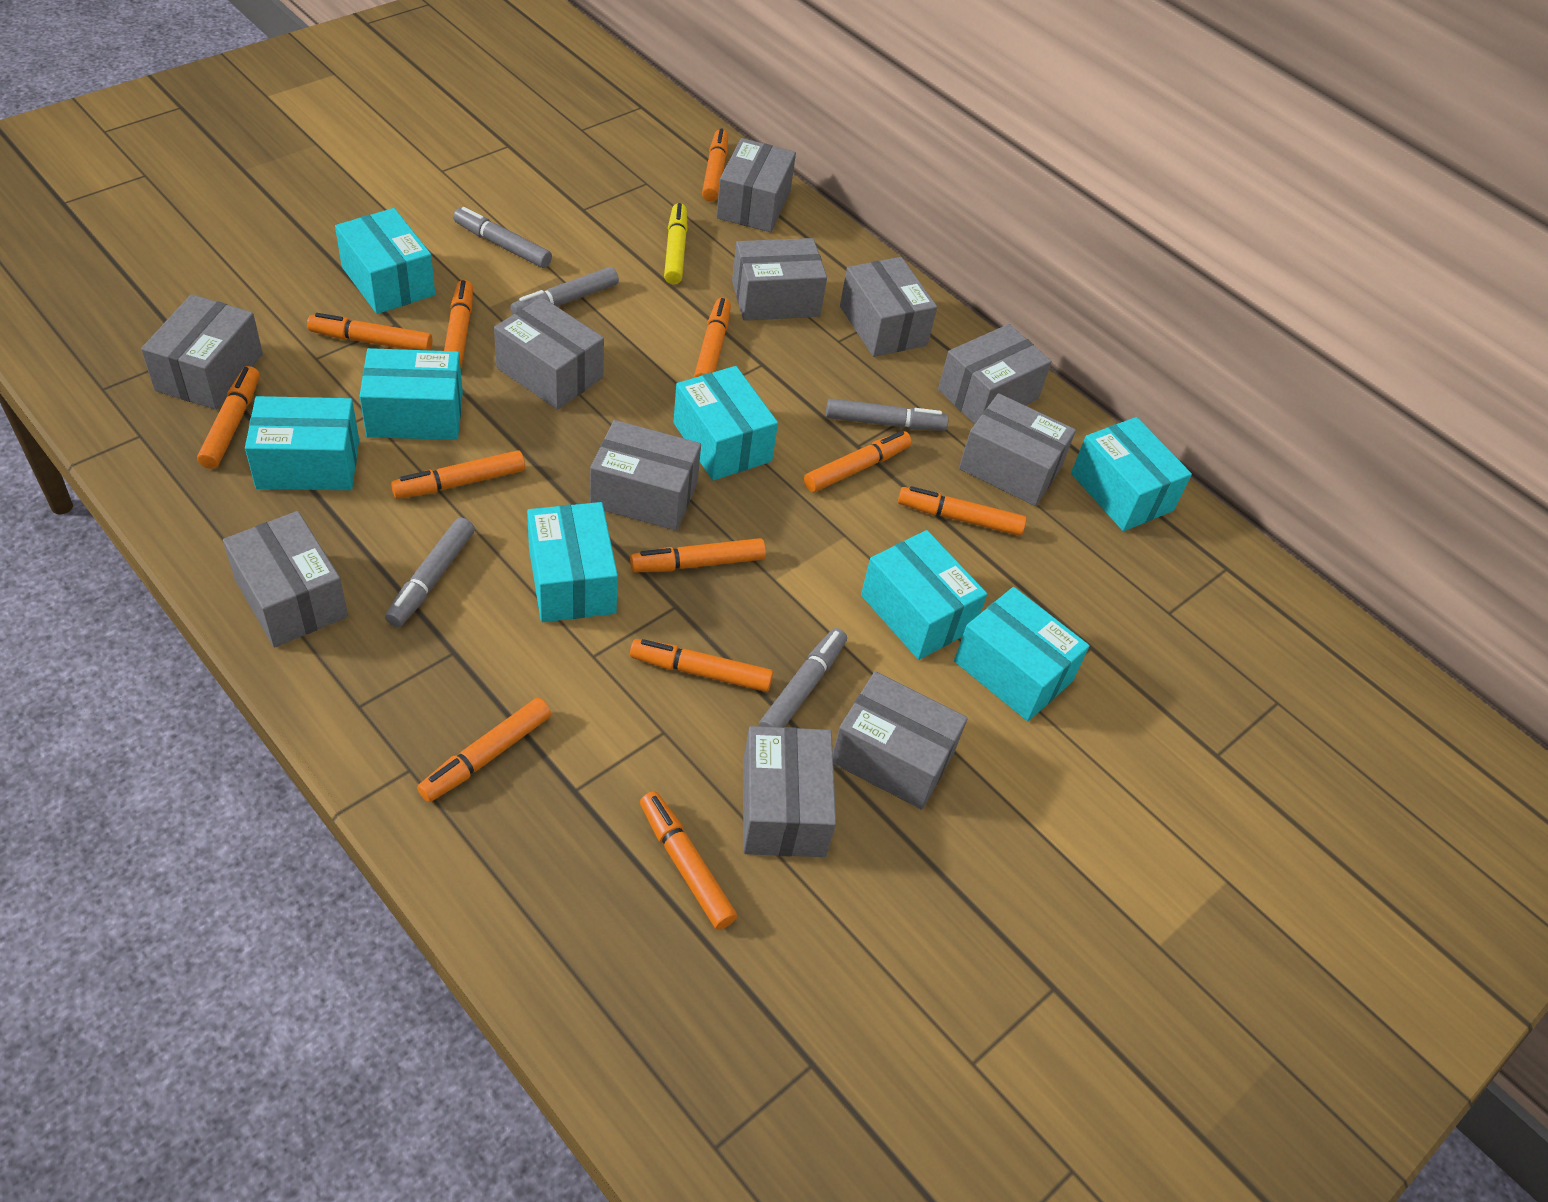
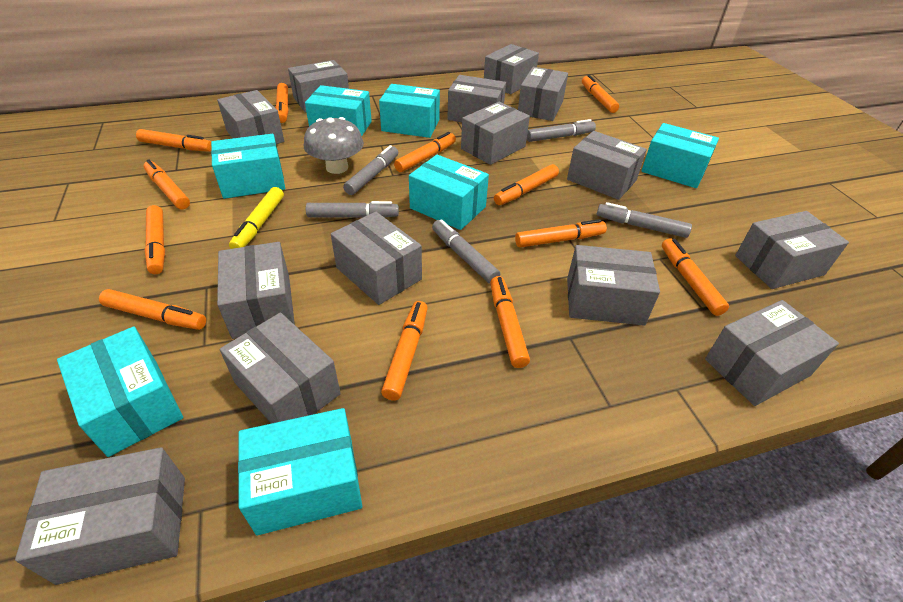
grey box: [141,294,263,410] [223,511,348,647] [494,297,604,410] [590,420,701,531] [716,138,796,232] [732,238,827,321] [743,726,836,857] [833,671,968,810] [840,257,937,357] [938,324,1052,424] [959,393,1076,506] = 11 -> [15,447,185,585] [217,90,284,144] [217,242,295,339] [220,313,341,424] [288,60,349,113] [331,212,422,305] [447,75,506,122] [461,102,530,165] [484,44,539,94] [518,67,568,121] [567,131,647,200] [567,245,660,326] [705,300,839,406] [735,211,849,289] = 14
grey mushroom: none = 0 -> [304,117,364,174] = 1
turquoise box: [245,396,359,490] [335,208,435,314] [359,348,463,440] [527,502,618,622] [674,366,778,480] [861,530,987,660] [954,587,1090,721] [1071,417,1192,531] = 8 -> [57,326,183,457] [211,134,285,199] [238,408,362,535] [305,85,372,136] [379,84,440,138] [409,155,489,230] [641,123,719,188] = 7

